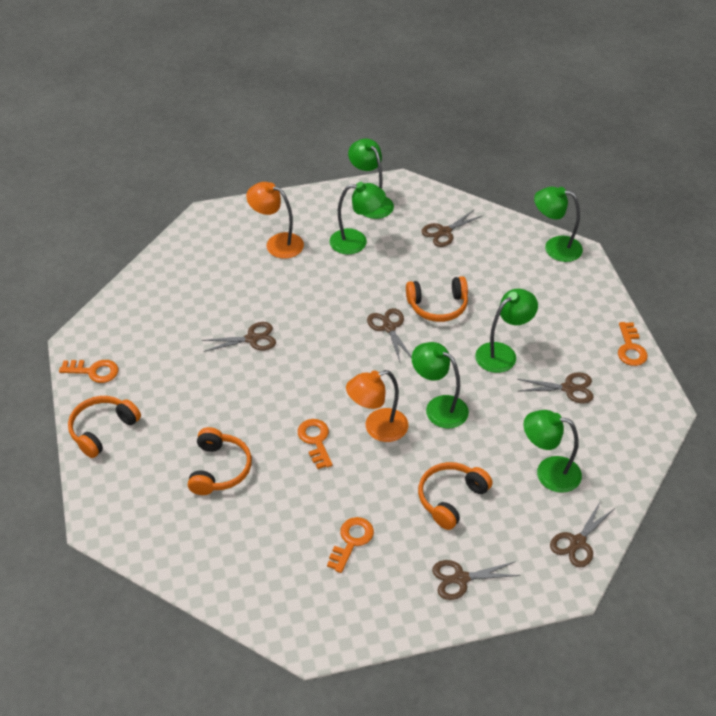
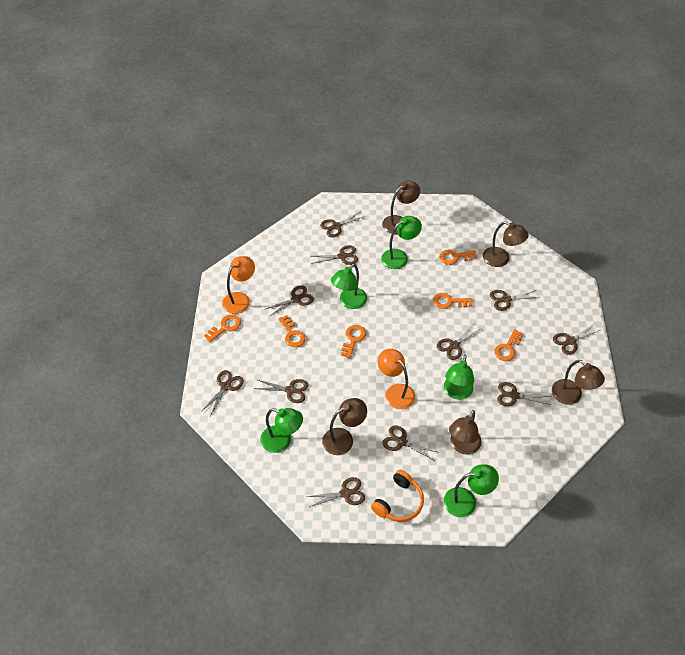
brown lamp: none = 0 -> [322,398,367,455] [382,180,420,234] [449,410,481,455] [483,221,529,267] [552,360,605,405] = 5
brown scissors: [202,322,276,352] [367,308,412,362] [421,209,482,247] [432,560,521,600] [517,372,594,403] [550,502,615,567] = 6 -> [201,370,244,416] [254,379,308,403] [266,285,314,316] [306,477,365,507] [311,245,358,265] [320,211,366,237] [382,425,437,461] [437,325,482,360] [490,290,537,311] [497,382,551,406] [553,324,602,355] = 11
green lamp: [329,182,386,254] [348,138,394,219] [411,342,469,428] [475,288,538,373] [524,410,582,493] [534,187,583,262] = 6 -> [260,408,303,453] [331,264,367,309] [381,216,422,269] [444,355,474,400] [444,464,499,517] = 5
orange headphones: [68,396,141,458] [188,427,252,495] [406,276,468,322] [418,462,492,530] = 4 -> [371,470,424,522] = 1
orange key: [59,360,118,383] [298,419,333,469] [327,517,374,573] [618,322,648,366] = 4 -> [204,315,241,342] [278,315,306,347] [341,325,366,358] [433,293,473,309] [439,250,477,265] [494,329,523,361] = 6

